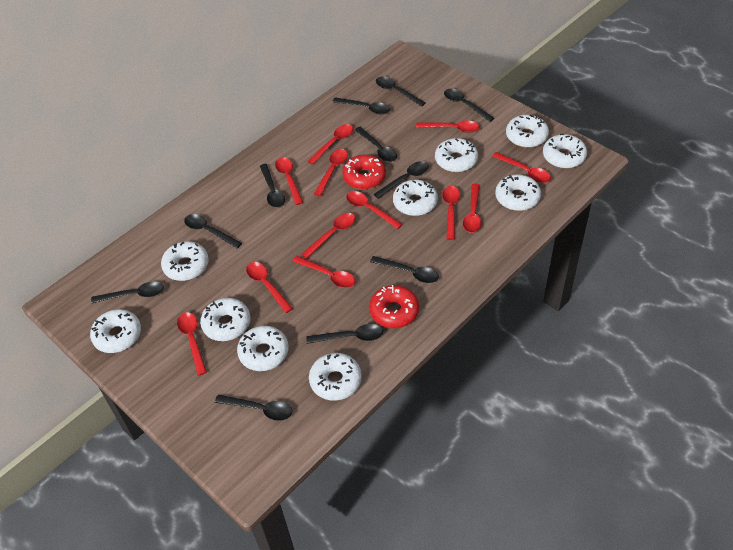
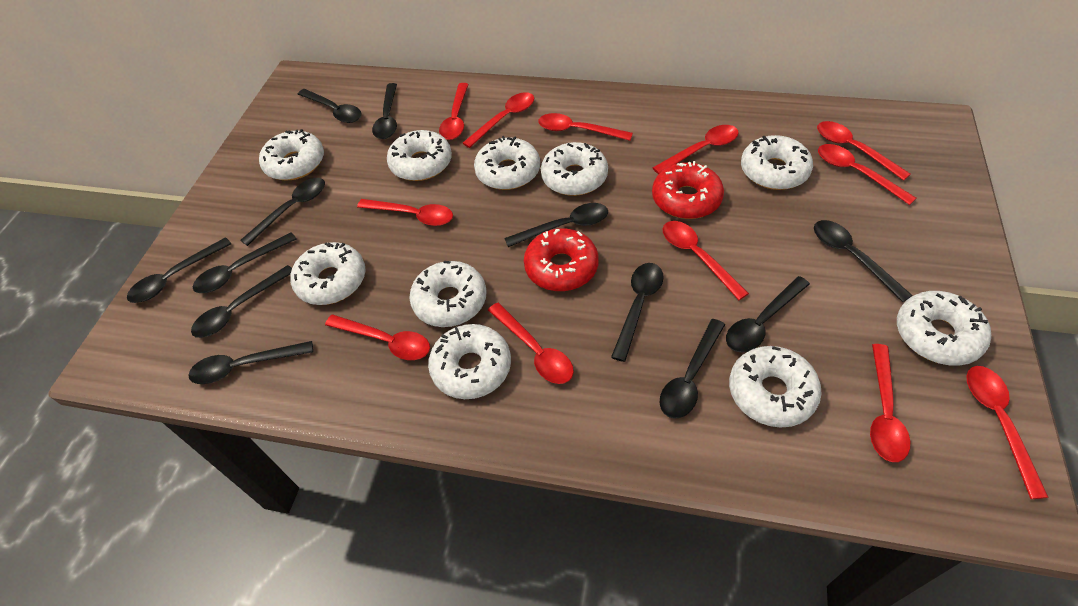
black spoon: [91,281,164,303] [184,214,242,248] [215,395,292,421] [260,164,285,208] [306,324,383,344] [332,97,390,114] [355,127,397,162] [370,256,439,283] [374,161,429,199] [376,76,425,107] [444,88,494,122] = 11 -> [127,237,231,303] [188,341,313,384] [191,265,292,338] [193,232,297,293] [240,178,325,246] [298,89,362,123] [372,83,397,139] [504,203,608,247] [611,263,664,362] [659,319,725,419] [726,276,810,353] [814,220,913,302] = 12

